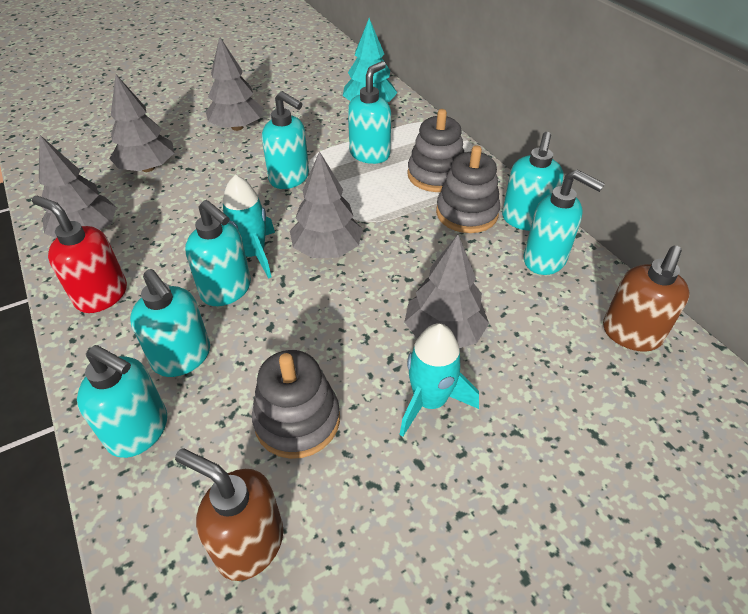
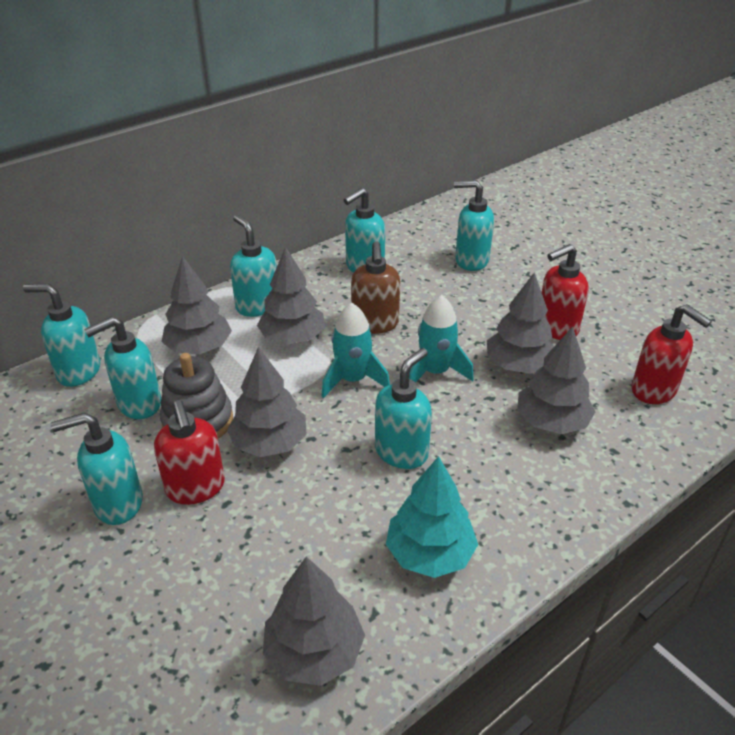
brown soap dispenser: [175,449,283,581] [603,246,690,352] = 2 -> [351,241,400,334] = 1
grey stacking toy: [252,350,340,459] [407,109,464,192] [436,145,500,233] = 3 -> [160,353,233,439] = 1
grey tree: [39,135,117,238] [110,75,174,172] [206,37,263,131] [290,151,362,258] [404,235,489,348] = 5 -> [162,256,232,354] [227,347,307,457] [257,246,325,345] [263,557,365,686] [487,273,554,374] [517,326,596,434] = 6
red soap dispenser: [32,196,127,313] = 1 -> [154,400,225,505] [542,244,588,340] [631,304,712,404] = 3

